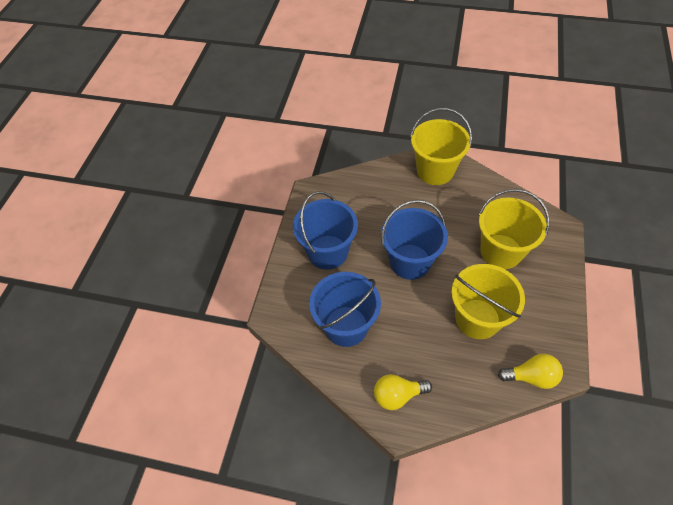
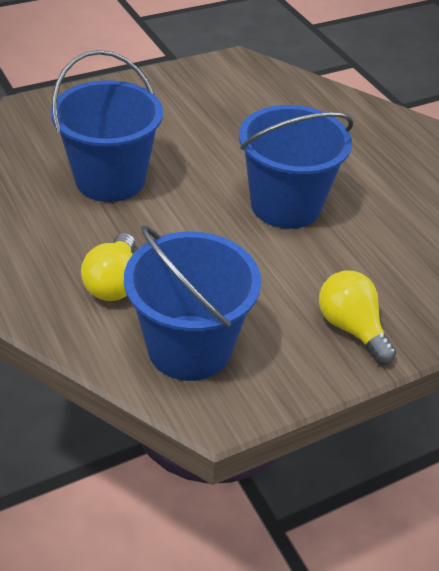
yellow bucket: [411,108,472,185] [451,264,525,339] [479,189,549,269] = 3 -> none = 0

